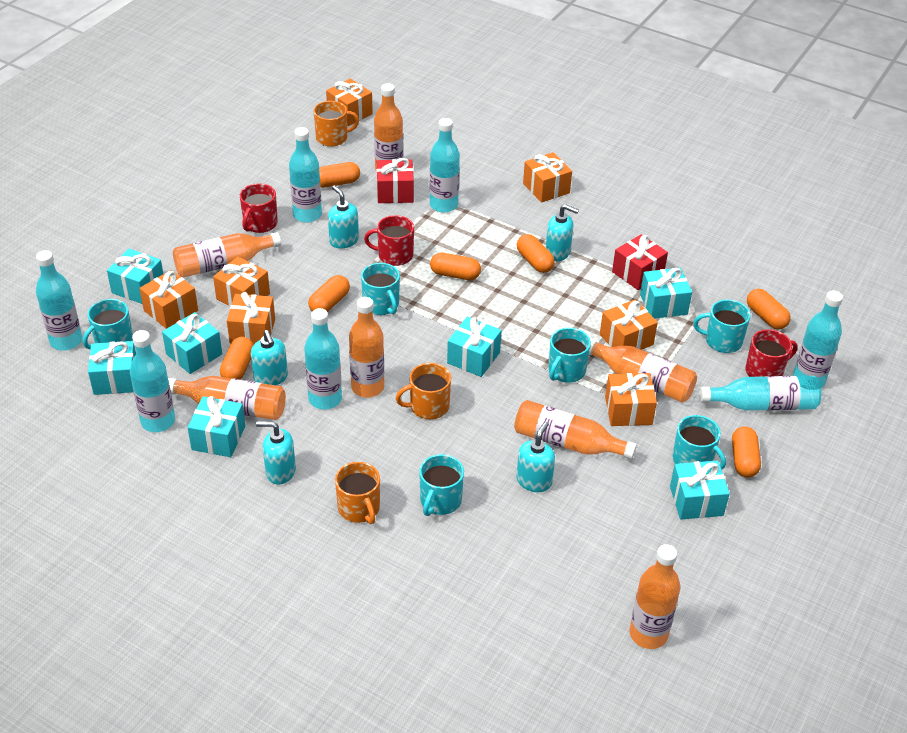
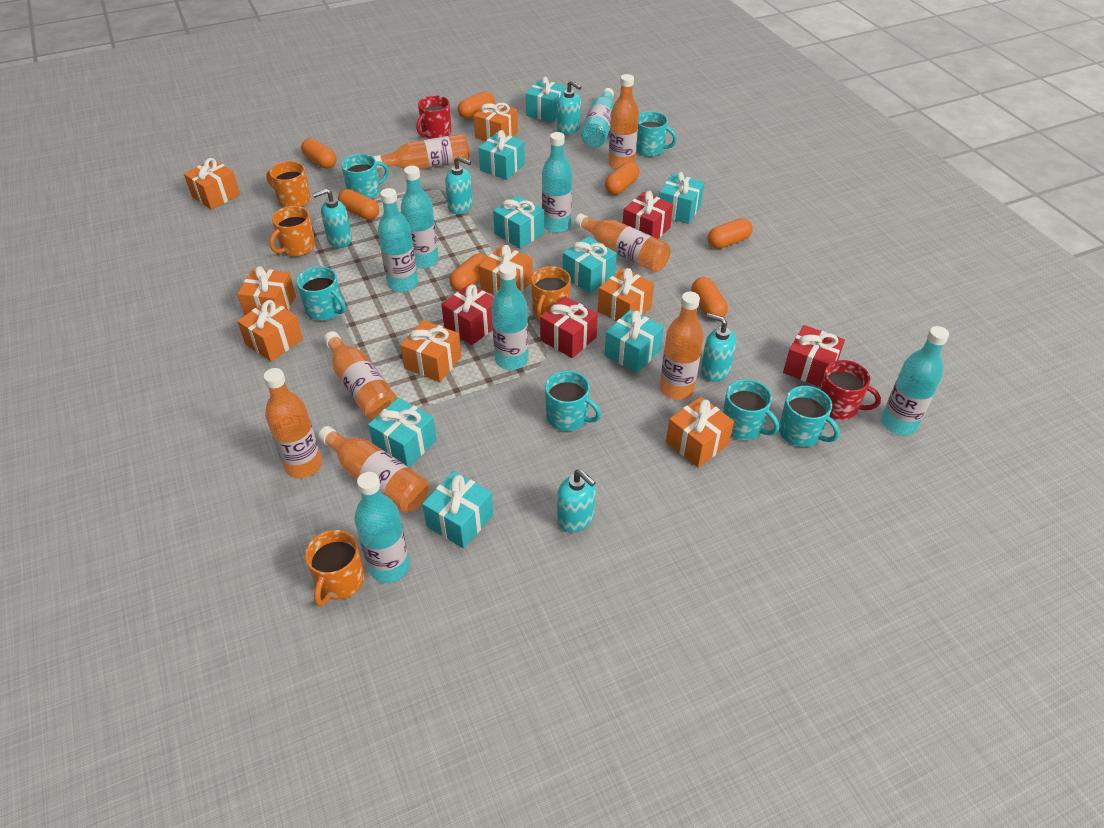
orange gift: [139,270,198,329] [213,257,270,306] [227,292,275,344] [326,79,373,126] [523,152,572,203] [600,299,658,350] [605,373,657,426] = 7 -> [184,158,240,210] [237,266,296,315] [237,299,303,362] [400,320,461,382] [474,102,518,141] [479,245,533,296] [598,268,654,321] [666,397,734,468] = 8
orange mug: [313,101,359,147] [335,462,380,524] [396,363,451,419] = 3 -> [266,161,311,207] [269,206,316,257] [305,530,365,606] [531,266,571,320] = 4
red gift: [377,158,414,203] [612,234,668,290] = 2 -> [441,284,494,345] [540,296,598,358] [623,191,673,239] [783,325,845,387] = 4
red mug: [240,183,278,233] [364,215,414,266] [746,329,798,377] = 3 -> [416,95,452,139] [820,360,881,420] = 2
turquoise gift: [88,341,136,395] [107,249,163,304] [162,312,222,374] [187,396,245,457] [447,317,502,377] [640,268,692,319] [670,460,730,520] = 7 -> [368,398,437,467] [422,471,494,549] [479,130,525,180] [493,195,544,249] [526,77,567,123] [563,236,617,294] [605,310,664,373] [659,172,704,224] = 8

